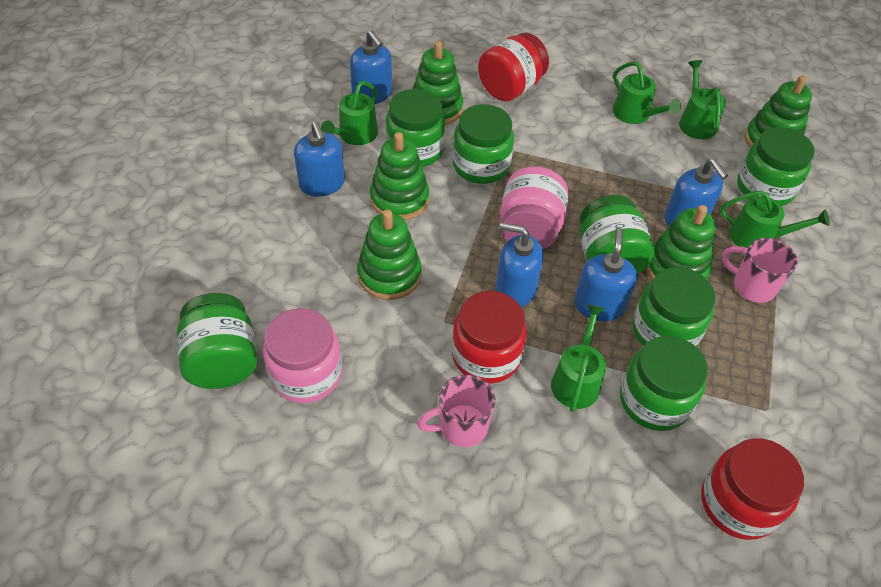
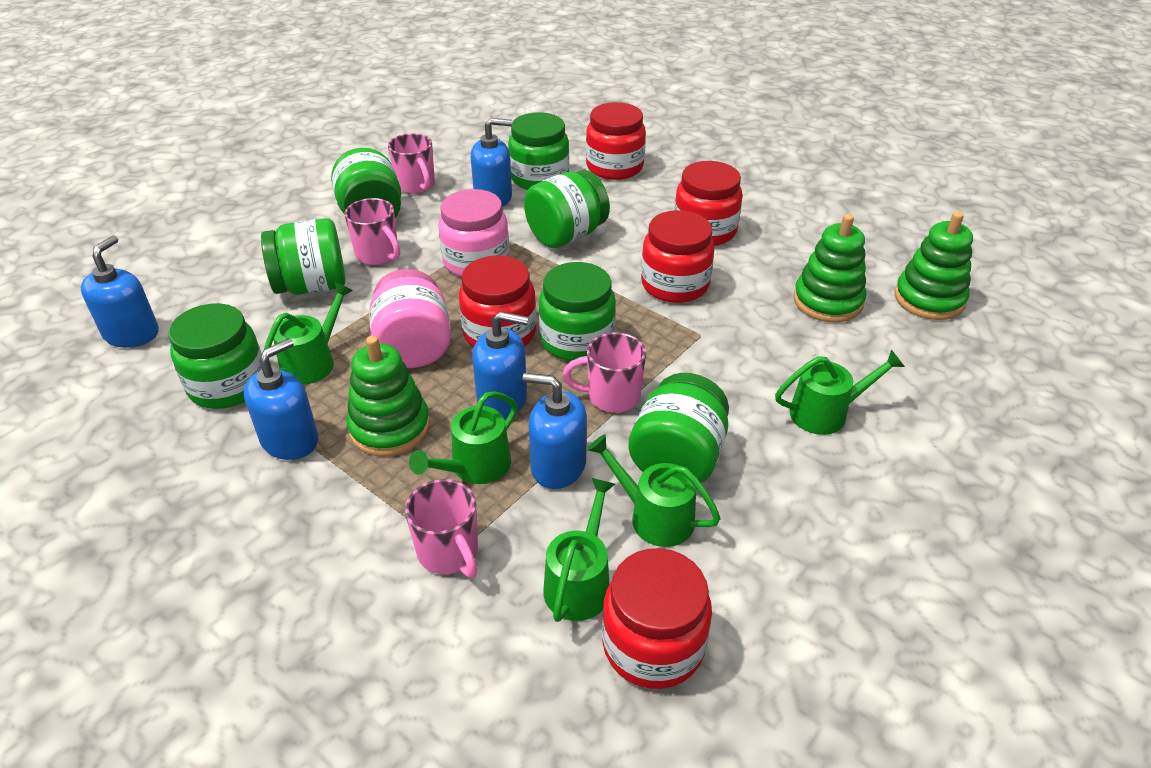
green stacking toy: [357,209,422,300] [370,132,429,220] [413,41,463,125] [646,205,716,281] [745,75,812,148] = 5 -> [346,336,430,457] [793,214,866,322] [894,212,973,320] = 3
pink mug: [417,375,495,447] [722,238,798,303] = 2 -> [345,198,400,265] [388,133,435,194] [405,479,478,578] [563,332,646,413] = 4
red jar: [452,291,527,384] [478,33,549,102] [701,438,804,540] = 3 -> [459,255,537,347] [586,102,646,180] [602,548,712,689] [641,210,715,303] [674,161,743,246] = 5

